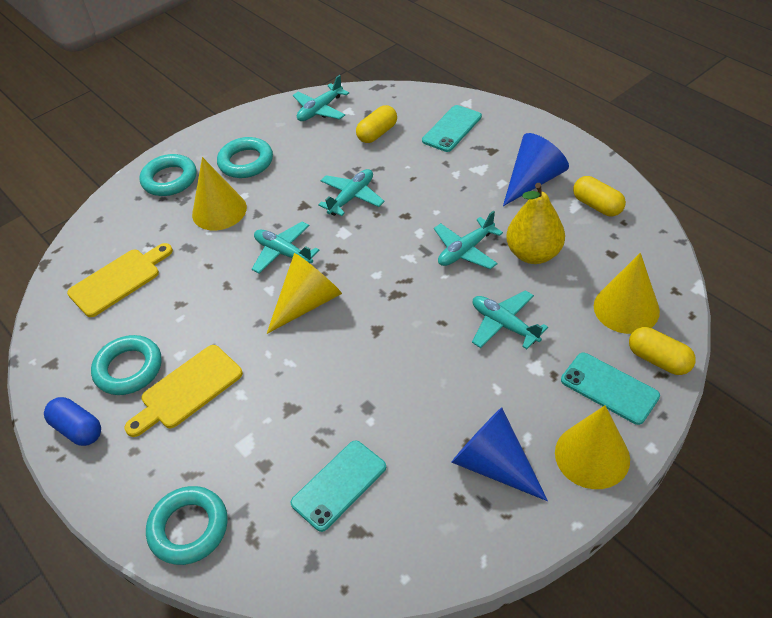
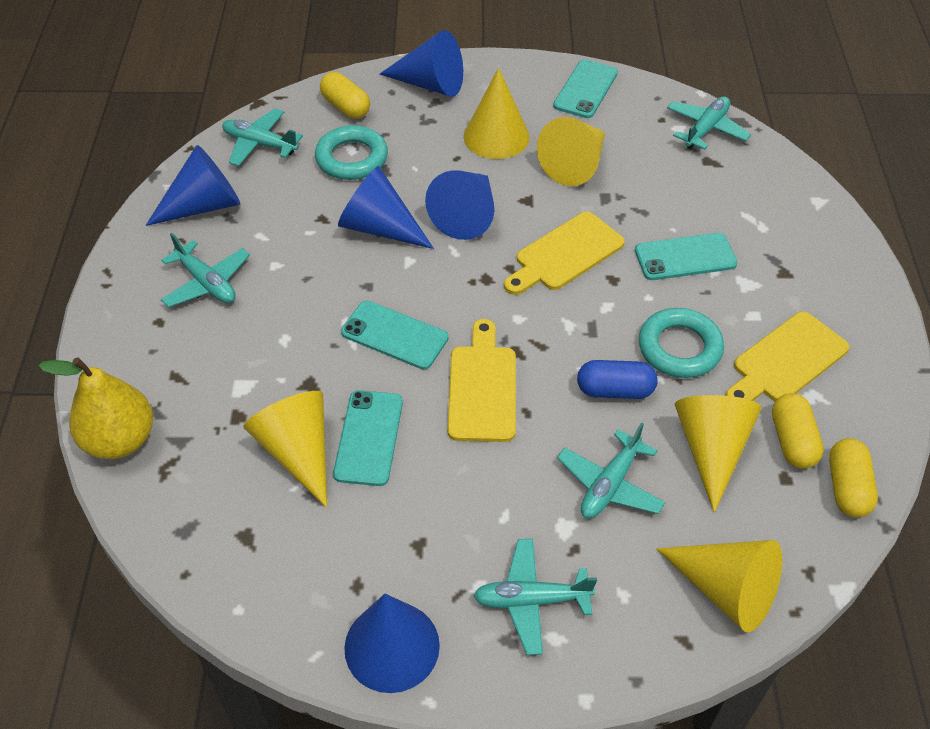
blue cone: [451,407,548,501] [503,133,569,206] = 2 -> [145,145,240,226] [338,166,434,249] [344,594,440,693] [380,30,463,97] [425,170,494,240] = 5
turquoise phone: [290,440,386,532] [422,105,482,152] [561,353,660,425] = 3 -> [333,390,403,486] [341,301,449,370] [553,59,618,118] [635,233,737,280] = 4
turquoise ring: [91,335,162,395] [140,154,196,196] [146,486,228,565] [217,137,273,178] = 4 -> [315,125,388,180] [639,308,724,378] = 2
yellow cone: [192,157,247,231] [267,253,342,334] [555,405,630,489] [594,253,660,334] = 4 -> [244,391,327,508] [464,68,530,159] [537,117,605,186] [656,540,782,632] [675,395,762,513] = 5
yellow cutting board: [67,243,173,317] [125,345,243,437] = 2 -> [448,319,516,442] [504,212,625,295] [725,312,849,401] = 3

